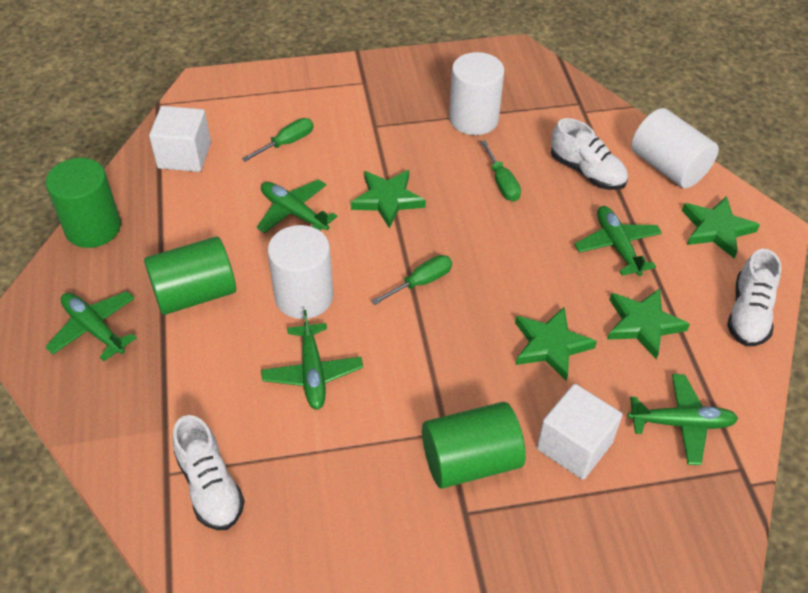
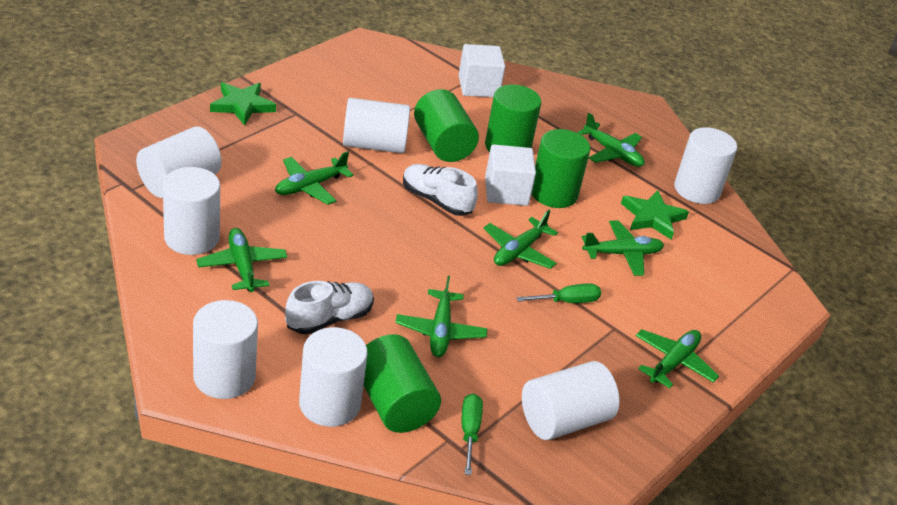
green cylinder: [46,158,121,248] [144,236,236,315] [422,402,526,489] = 3 -> [364,334,441,433] [414,89,479,162] [485,84,541,152] [532,129,590,208] = 4
green plane: [45,291,137,361] [256,179,337,234] [261,310,363,410] [574,206,662,276] [628,374,738,465] = 5 -> [196,228,288,292] [275,151,354,205] [395,276,487,357] [484,210,558,269] [578,113,645,167] [582,220,664,276] [636,329,719,388] = 7
green screwdriver: [242,118,313,162] [371,255,452,305] [480,140,521,201] = 3 -> [462,394,483,475] [516,283,601,303] = 2
green star: [351,170,426,228] [515,306,597,381] [607,288,690,359] [682,196,760,259] = 4 -> [210,83,276,125] [621,190,689,240] = 2
white cylinder: [267,225,334,319] [449,52,504,135] [631,108,719,189] = 3 -> [136,126,222,198] [163,167,220,255] [193,300,258,399] [299,327,368,427] [343,98,410,153] [522,361,620,440] [674,127,737,204] = 7
white shoe: [173,415,245,530] [551,118,628,190] [727,249,781,346] = 3 -> [285,281,374,334] [403,164,478,216] = 2

